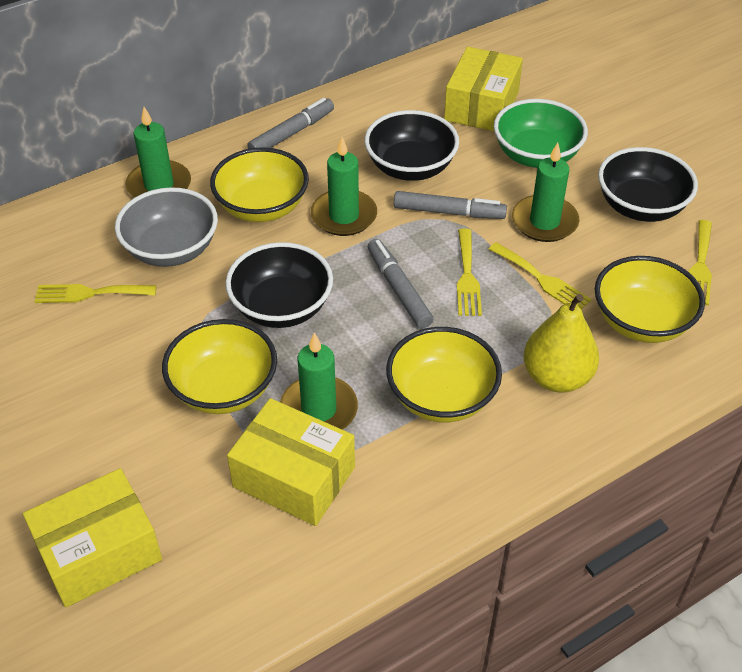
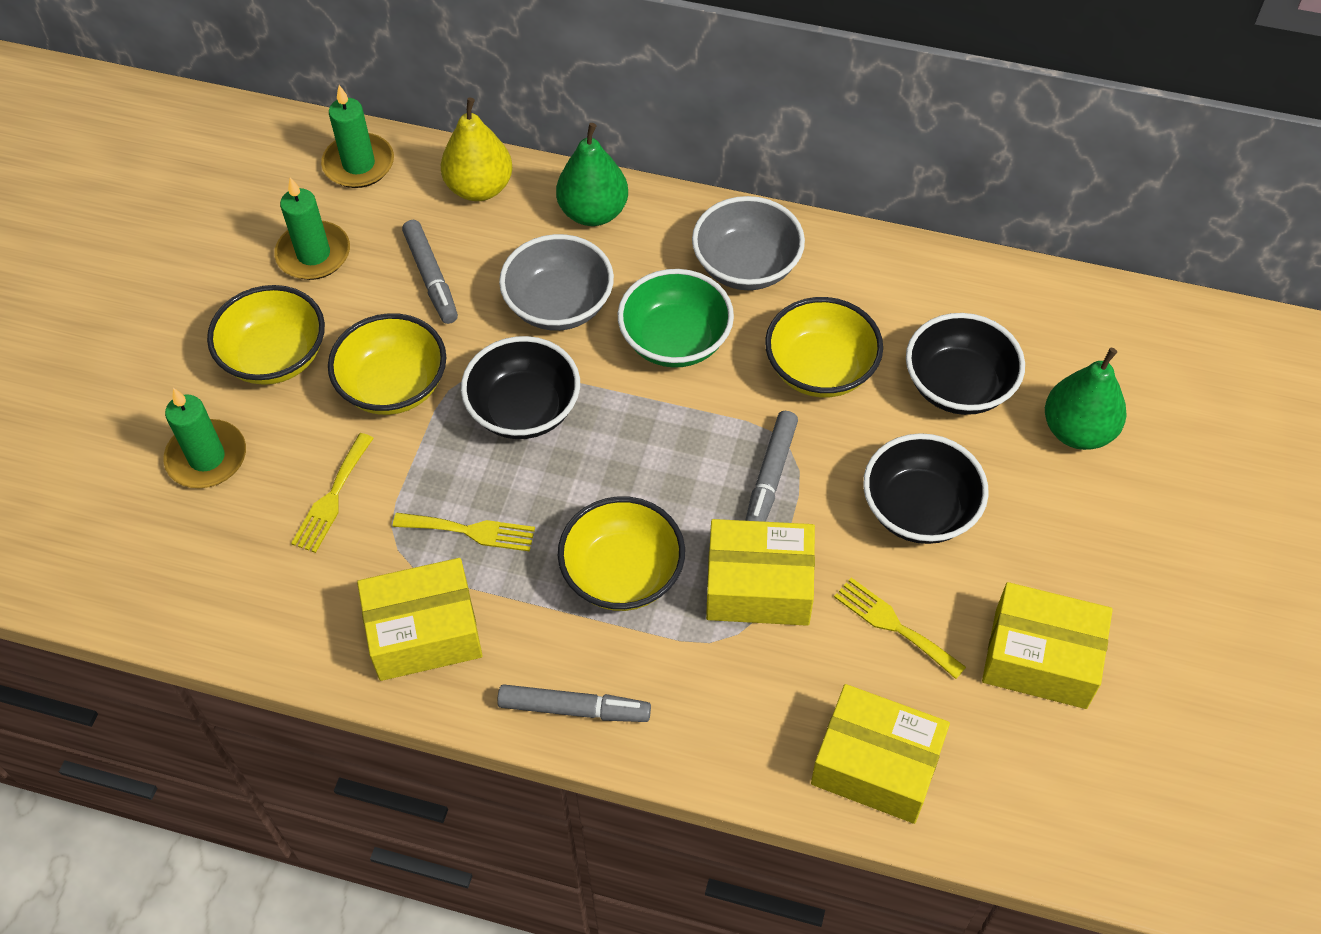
green candle: [125,107,191,198] [280,332,358,430] [311,137,377,236] [512,143,579,242] = 4 -> [163,388,246,488] [274,177,350,280] [321,85,394,188] = 3
green pear: none = 0 -> [556,123,628,226] [1045,348,1127,450] = 2
grey bowl: [115,187,218,267] = 1 -> [499,234,614,331] [692,196,805,290] = 2
yellow box: [23,468,162,607] [227,398,355,526] [444,47,523,131] = 3 -> [357,558,483,681] [706,519,815,626] [811,684,950,824] [982,582,1113,709] = 4
yellow fork: [34,284,156,303] [457,229,482,316] [489,242,592,309] [688,220,712,305] = 4 -> [291,433,374,553] [393,513,535,552] [834,578,966,679] = 3

